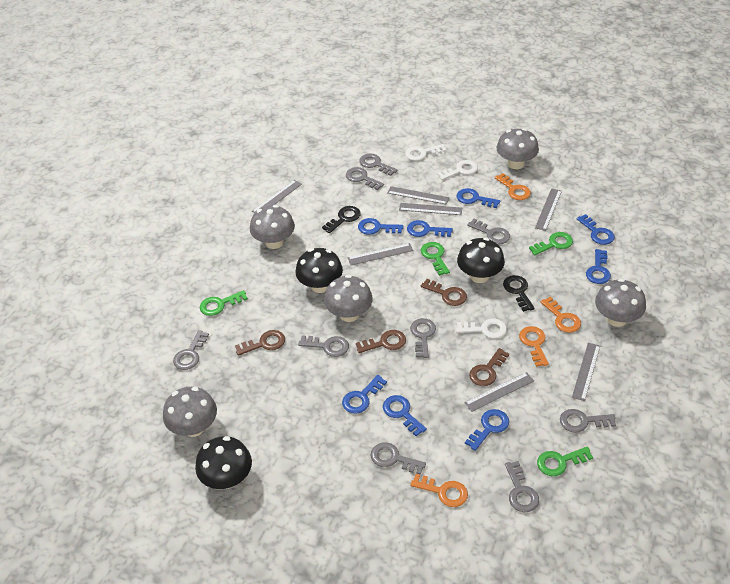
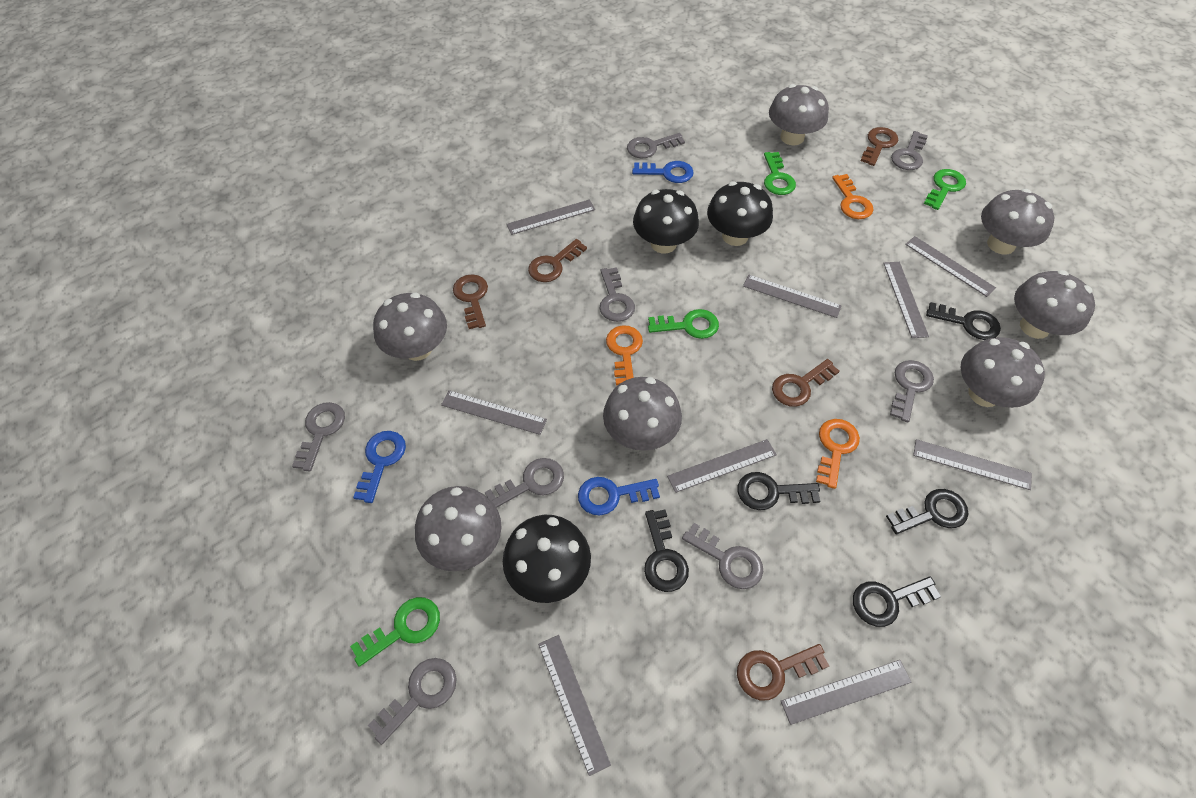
black key: [322,206,361,233] [503,275,535,312] = 2 -> [644,509,689,592] [737,472,820,510] [853,577,941,627] [886,489,968,534] [926,302,1001,340] = 5
blue key: [342,375,387,414] [358,218,403,235] [383,395,427,436] [407,220,453,237] [456,188,500,208] [465,409,509,451] [577,214,615,245] [586,249,611,284] = 8 -> [353,431,406,503] [578,477,660,515] [632,161,694,183] = 3
brown key: [235,330,285,356] [356,330,406,353] [421,279,467,306] [469,348,509,386] = 4 -> [453,274,488,329] [528,239,587,282] [737,644,829,701] [772,359,839,407] [860,127,898,166] = 5
grey key: [173,330,209,370] [298,335,349,357] [346,167,384,190] [359,153,397,176] [371,442,426,475] [410,318,436,358] [467,219,510,245] [505,461,539,512] [560,409,616,433] = 9 -> [292,402,345,472] [368,658,457,745] [485,458,564,508] [599,267,635,322] [627,133,685,158] [682,523,763,589] [890,360,934,422] [891,131,928,170] = 8
grey mushroom: [163,387,217,437] [250,205,295,249] [324,275,373,322] [496,128,539,169] [595,279,646,327] = 5 -> [373,293,447,361] [415,486,502,571] [603,377,682,451] [769,84,829,145] [961,337,1045,408] [981,189,1054,255] [1014,270,1095,339] = 7
grey ruler: [252,180,302,213] [348,243,413,265] [387,186,449,205] [399,203,462,215] [464,372,534,412] [535,188,562,231] [572,343,600,401] = 7 -> [441,390,547,435] [506,199,595,235] [538,635,611,776] [667,439,777,493] [743,275,842,318] [781,660,912,725] [883,262,929,338] [905,236,996,297] [913,439,1032,490] = 9
orange key: [410,474,468,507] [495,173,531,200] [519,326,549,367] [541,297,581,333] = 4 -> [606,325,643,385] [816,419,860,489] [832,174,874,219] = 3
white key: [405,144,447,161] [437,160,478,180] [456,318,507,339] = 3 -> none = 0

